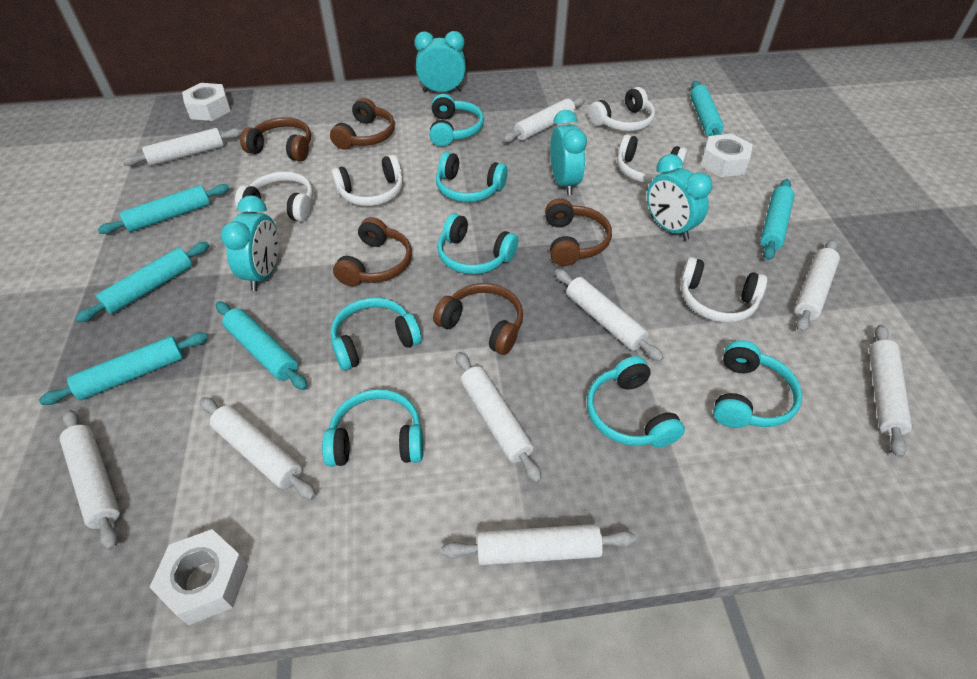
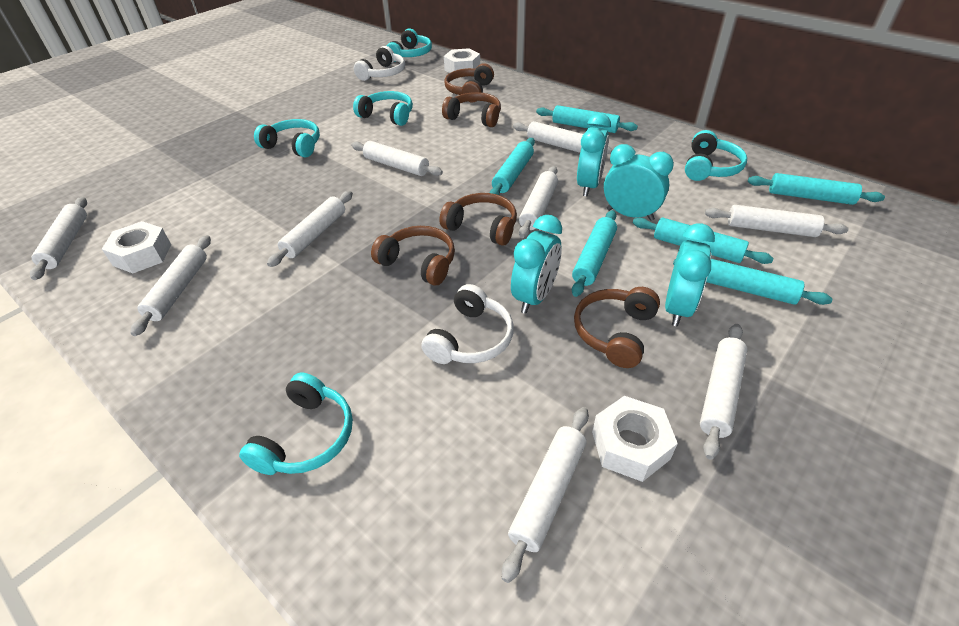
turquoise headphones: [322,389,423,467] [331,298,422,370] [429,94,484,147] [436,152,507,202] [437,213,518,274] [587,356,685,448] [713,340,802,428] = 7 -> [239,373,353,475] [254,119,320,158] [353,91,413,126] [387,29,432,62] [685,130,747,181] = 5
white headphones: [235,171,313,222] [331,155,403,206] [588,87,655,131] [617,134,687,184] [680,257,767,323] = 5 -> [354,46,405,81] [421,284,513,364] = 2

